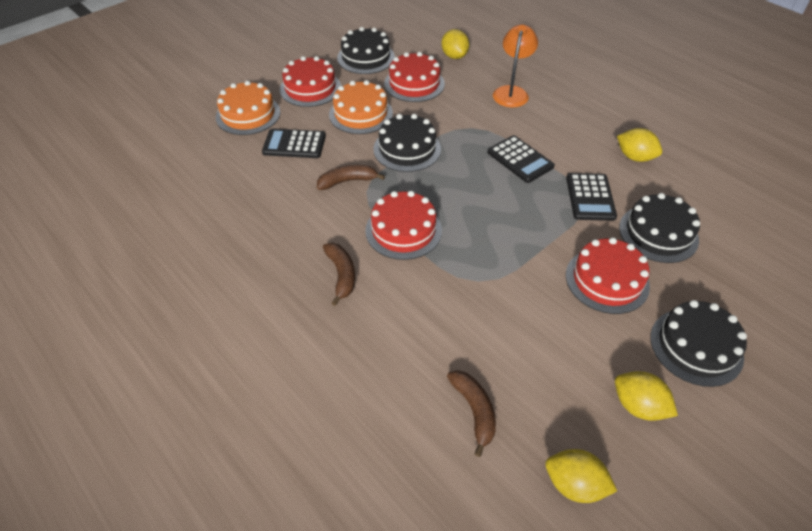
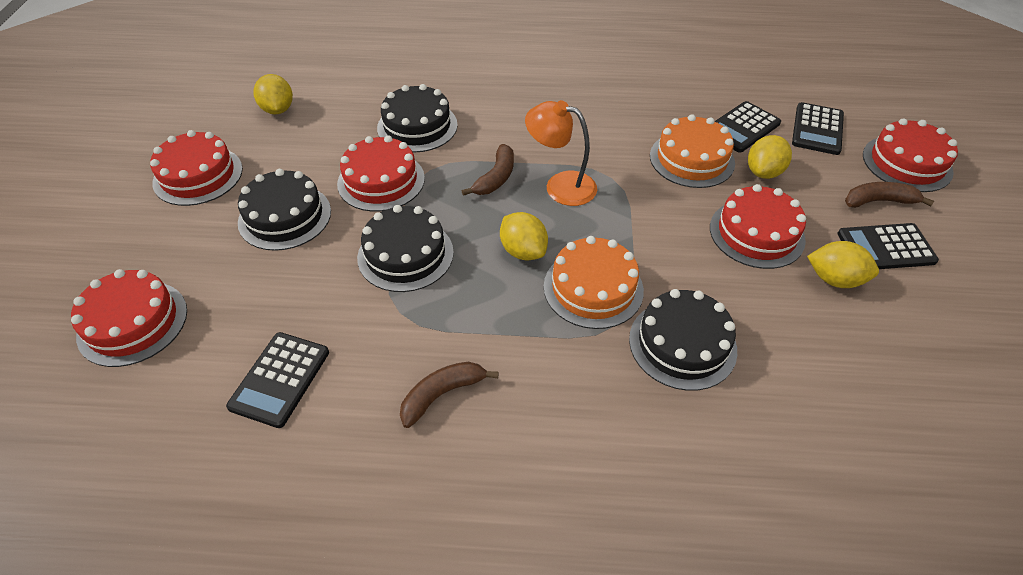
black calculator: [262,128,326,158] [487,135,555,183] [566,173,617,221] = 3 -> [226,332,329,428] [715,101,781,153] [792,102,844,155] [837,223,939,269] = 4
red cake: [280,56,341,107] [365,191,442,260] [384,52,445,102] [566,237,650,314] = 4 -> [71,269,187,367] [150,130,243,206] [337,135,425,212] [710,184,806,269] [863,118,958,192] = 5

